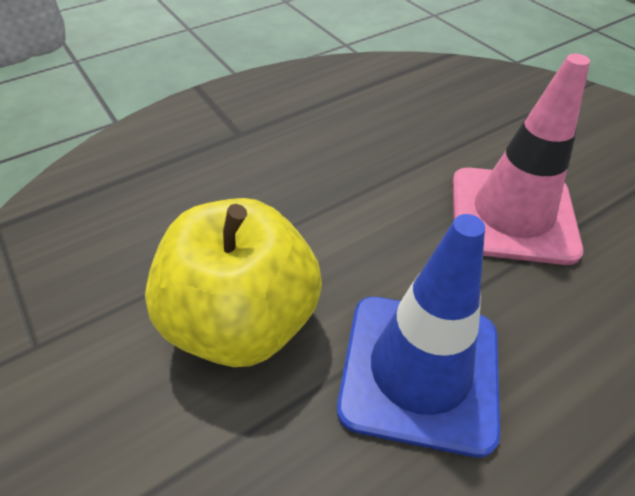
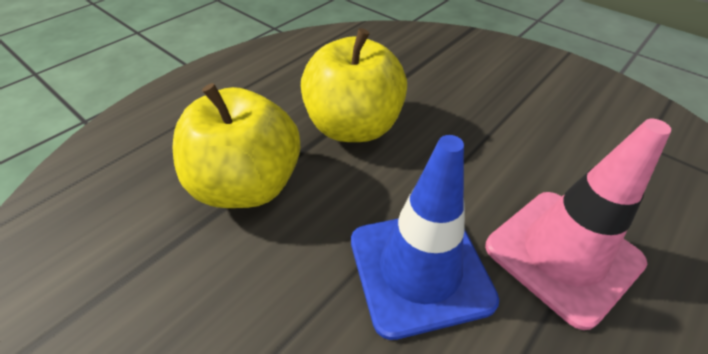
yellow apple: [145,198,322,367] = 1 -> [173,83,300,208] [301,28,407,142] = 2

